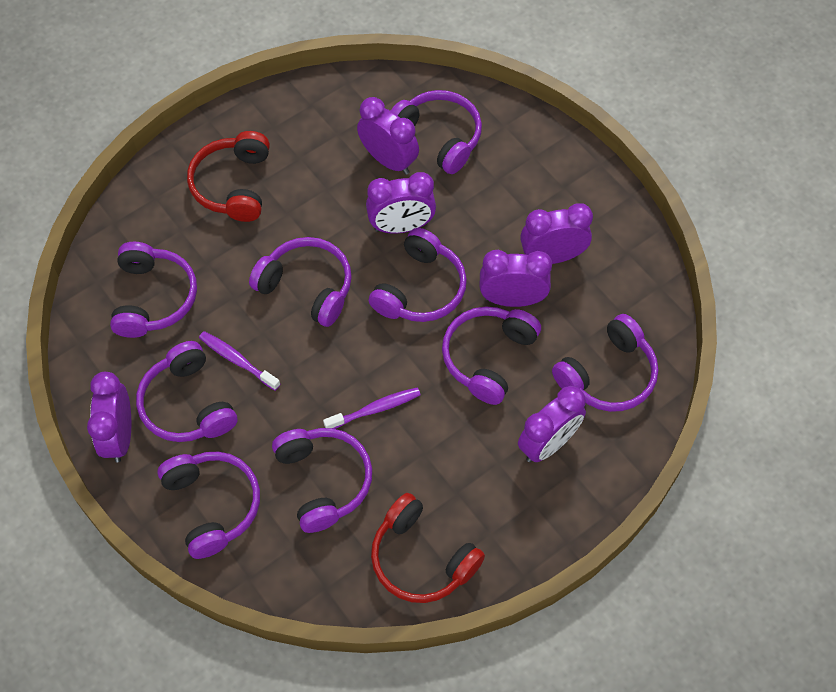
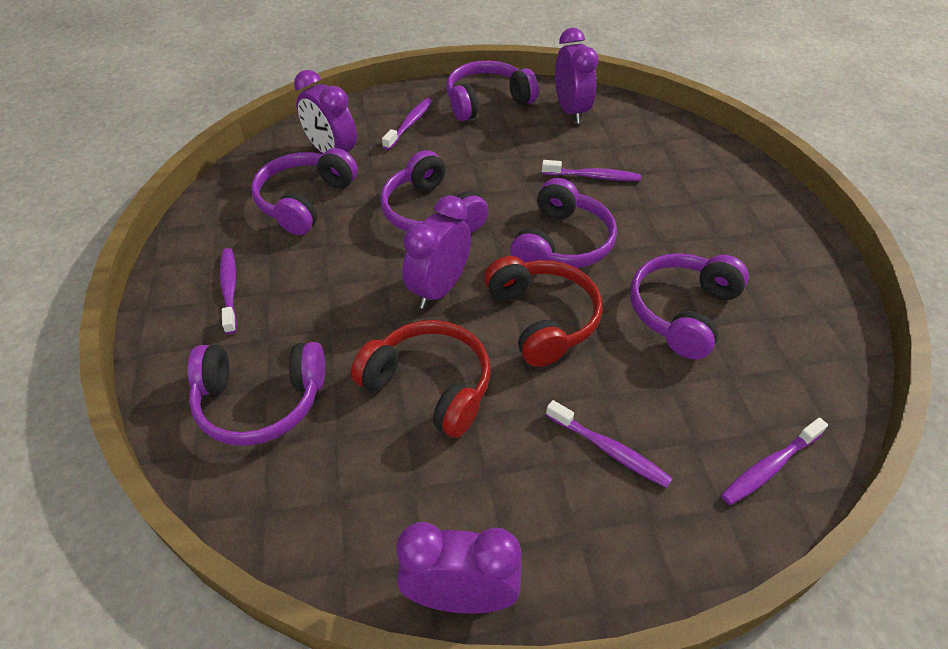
purple clock: [87,372,131,462] [357,97,419,175] [366,172,436,234] [480,250,552,307] [518,386,586,462] [520,203,593,264] = 6 -> [294,70,357,154] [396,522,521,614] [402,195,471,309] [555,28,598,124] = 4
purple headphones: [110,242,197,338] [136,341,237,442] [157,452,260,559] [249,237,352,327] [272,428,372,533] [369,228,467,322] [391,90,482,174] [442,307,541,405] [552,314,658,412] = 9 -> [188,342,325,446] [251,148,358,235] [380,150,489,233] [446,61,539,121] [510,178,617,268] [630,253,749,360] = 6
purple toothbrush: [199,331,280,391] [323,387,421,429] = 2 -> [220,248,237,334] [382,98,433,150] [542,160,641,181] [546,400,673,488] [721,418,828,505] = 5

